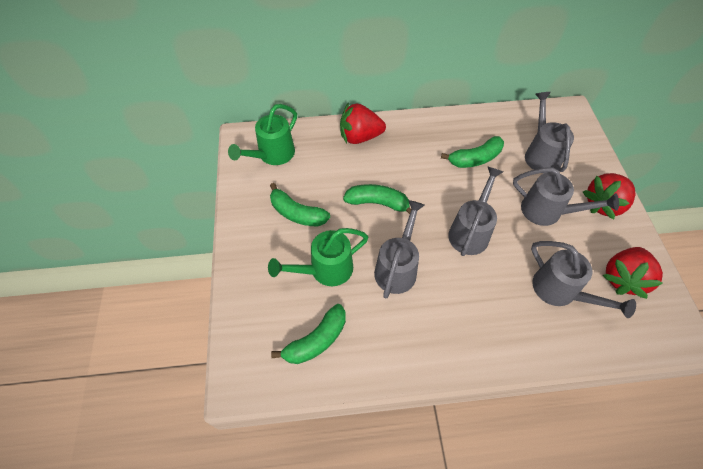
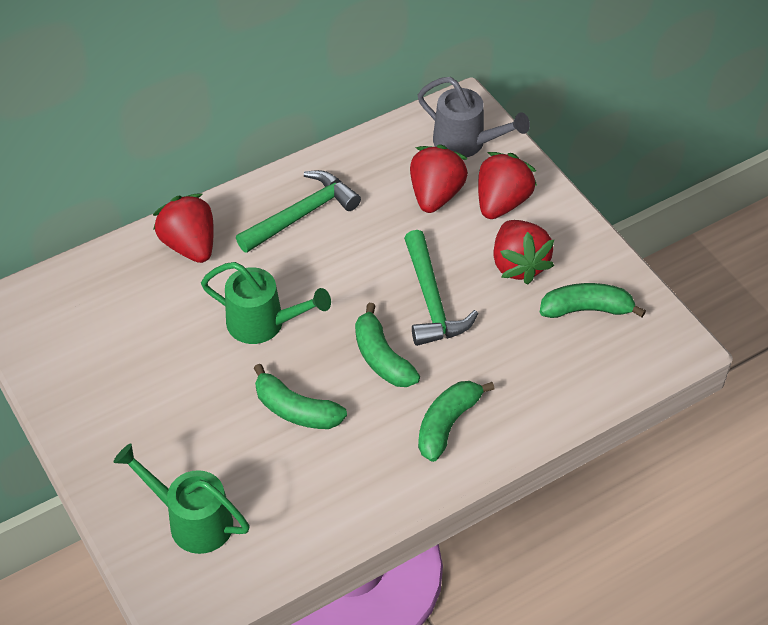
green hammer: none = 0 -> [236,170,361,253] [404,230,478,346] = 2
grey watering can: [374,200,425,299] [448,166,503,256] [513,167,619,226] [525,92,574,173] [531,241,636,318] = 5 -> [418,77,530,157] = 1
red strawberry: [340,102,386,144] [583,173,635,219] [602,247,663,299] = 3 -> [153,194,214,263] [410,144,468,213] [478,152,537,219] [493,220,554,285] = 4

